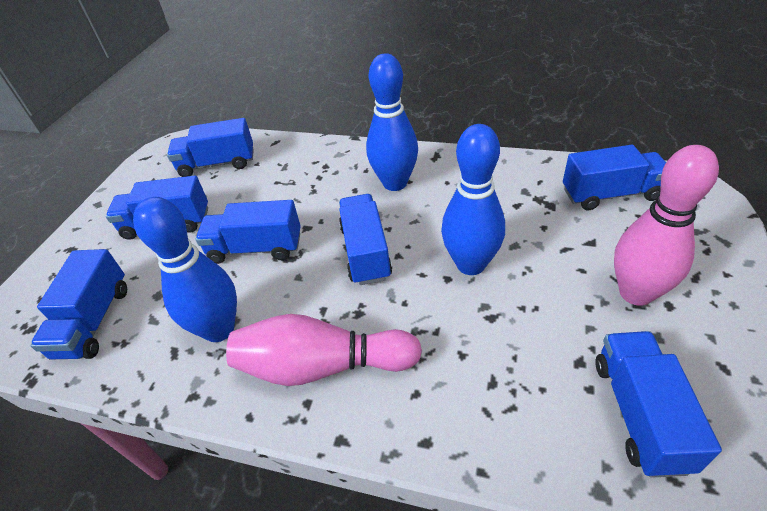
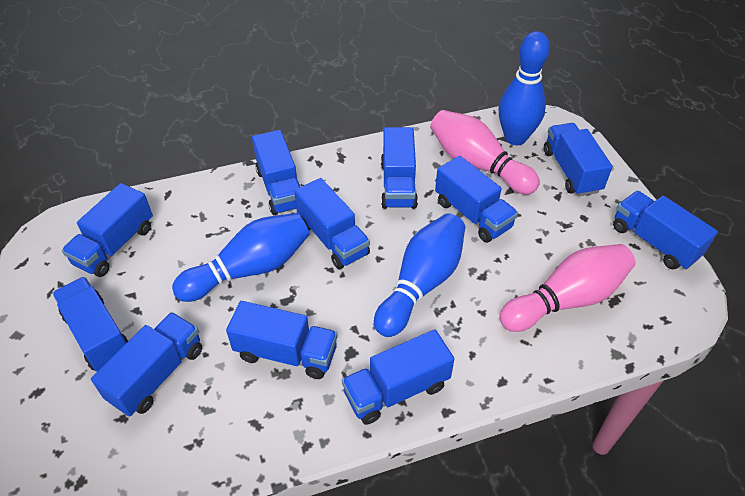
blue truck: [30,249,127,360] [106,176,208,240] [167,118,254,177] [195,200,301,264] [339,194,392,285] [563,145,666,210] [595,331,722,478] = 7 -> [52,277,129,372] [62,183,153,277] [91,312,202,417] [226,301,338,379] [252,130,300,215] [294,178,370,269] [342,329,454,425] [381,127,418,209] [435,156,518,243] [544,123,613,196] [613,191,718,270] = 11

